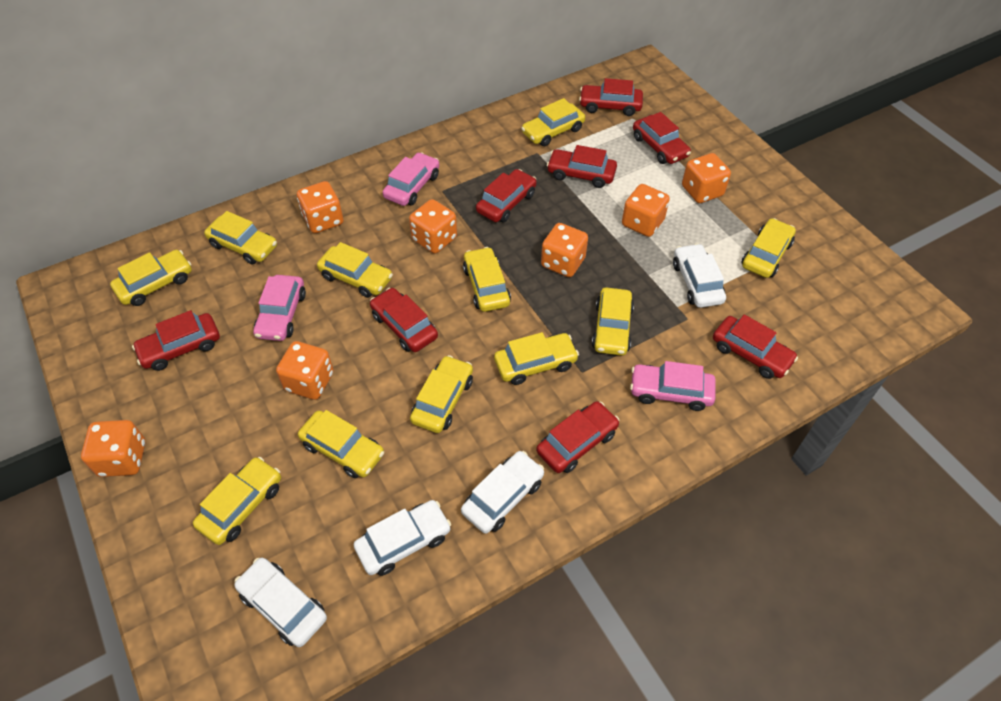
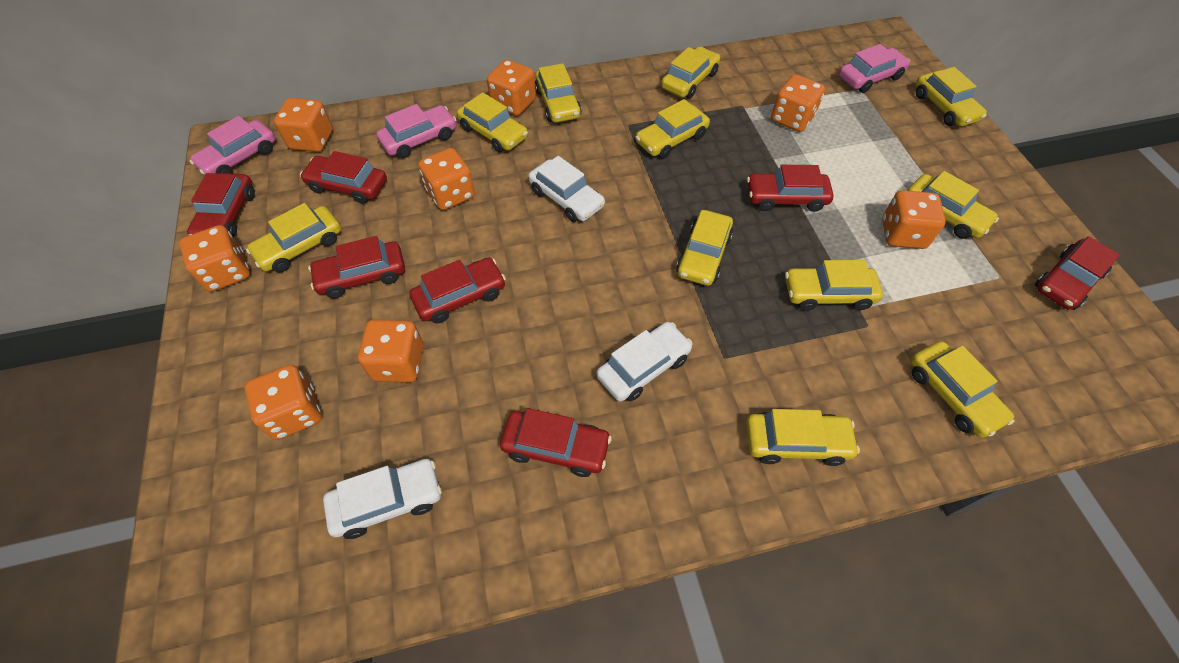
orange dice: [81,420,145,477] [276,341,334,400] [297,181,343,233] [409,199,457,254] [541,223,588,277] [622,184,670,237] [682,153,731,203] = 7 -> [179,225,250,292] [245,365,322,440] [274,98,333,152] [358,320,424,382] [418,148,475,210] [487,60,536,116] [771,74,825,132] [882,190,946,249] = 8
red car: [132,310,220,371] [370,288,438,352] [476,169,537,223] [536,401,619,473] [547,145,617,188] [579,78,643,116] [633,112,691,164] [713,314,798,379] = 8 -> [187,173,255,237] [300,151,387,204] [308,236,405,298] [409,257,506,323] [500,408,612,477] [747,165,834,212] [1035,236,1120,310] = 7
white car: [234,558,327,647] [354,500,451,576] [461,451,544,534] [673,243,726,308] = 4 -> [323,459,442,539] [528,156,605,222] [597,322,693,402] = 3

